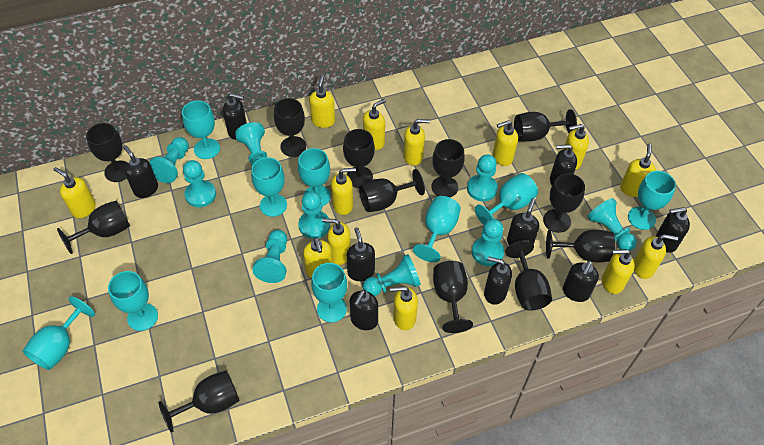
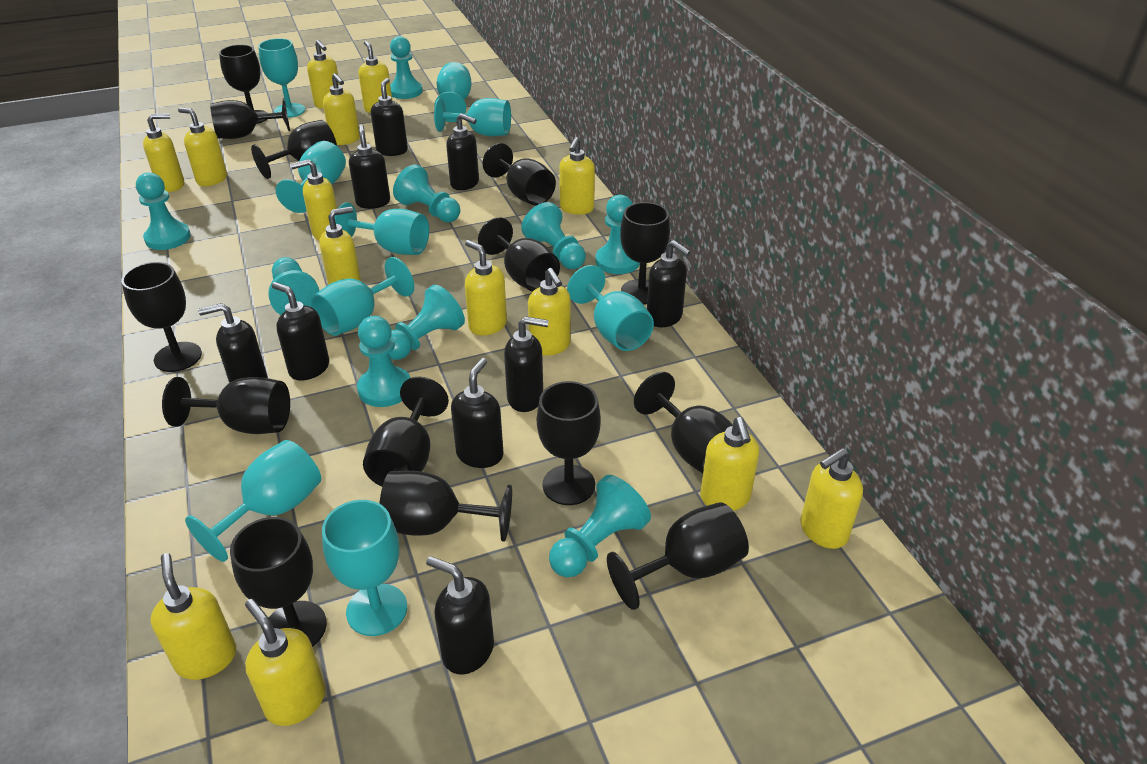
black goblet: [57,200,130,254] [86,123,128,182] [158,370,240,433] [274,98,306,157] [343,129,375,188] [359,169,425,212] [431,139,465,197] [433,261,473,333] [505,240,552,310] [514,109,577,141] [543,173,585,233] [546,230,615,263] = 12 -> [121,262,202,372] [162,377,290,434] [210,98,290,139] [219,45,268,124] [230,517,327,647] [251,120,337,179] [363,377,449,487] [379,471,512,542] [478,217,560,292] [482,143,556,206] [537,381,601,505] [607,502,749,610] [620,202,670,305] [634,372,733,474] = 14
yellow soap dispenser: [54,167,96,218] [303,237,333,278] [309,74,335,128] [322,218,351,265] [331,168,356,215] [363,99,386,150] [390,286,418,330] [403,119,430,166] [493,120,518,166] [563,124,589,170] [602,249,635,294] [620,144,656,197] [634,234,678,279] = 13 -> [143,113,184,192] [151,553,236,680] [178,107,227,186] [245,599,325,726] [290,159,337,241] [307,40,340,108] [319,206,361,285] [323,73,360,145] [358,41,392,113] [465,240,507,336] [528,268,571,356] [559,137,595,215] [700,417,759,511] [800,448,863,549] = 14

